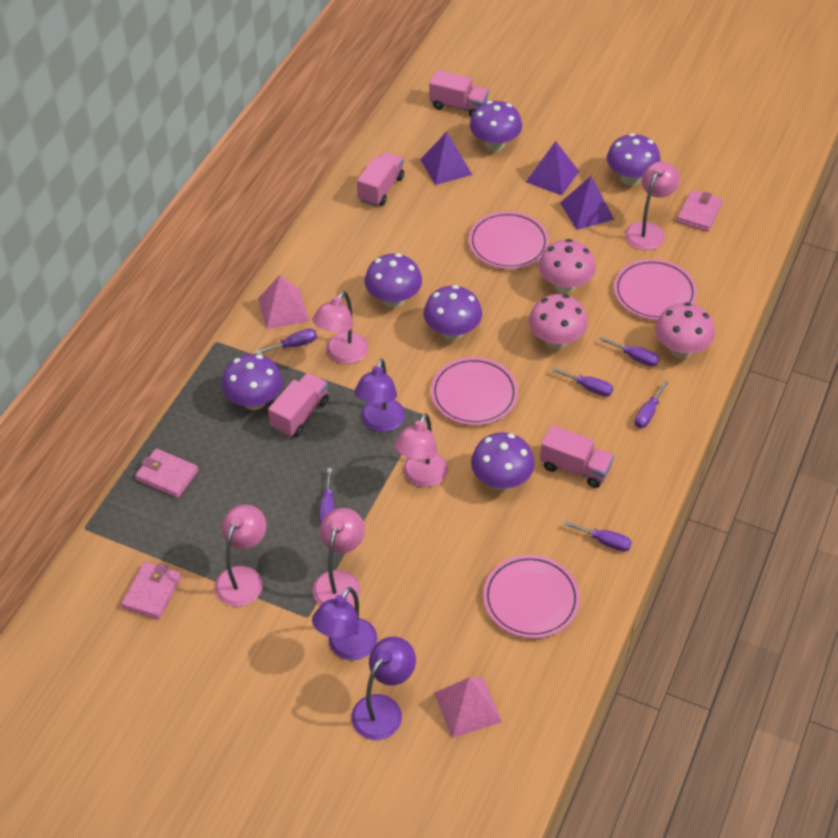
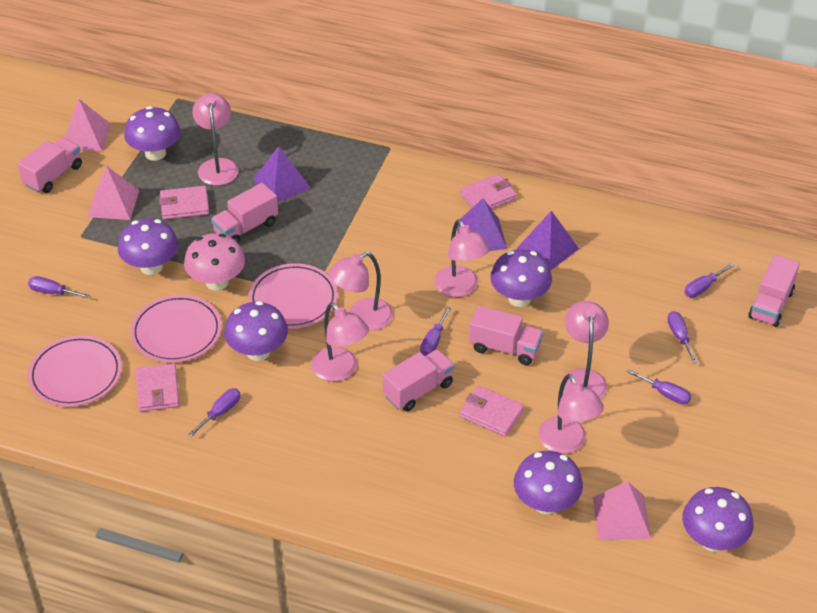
pink lamp: [215,504,266,606] [313,291,368,364] [313,508,365,606] [394,414,448,487] [625,162,680,250] = 5 -> [192,93,239,186] [311,303,369,382] [328,252,393,331] [435,219,490,297] [538,374,604,454] [561,301,609,400] = 6
pink mushroom: [529,294,588,349] [538,239,596,294] [655,302,715,358] = 3 -> [184,233,245,291] = 1
pink plate: [431,357,518,425] [469,211,549,269] [483,555,580,639] [614,259,697,320] = 4 -> [28,335,122,407] [131,295,222,363] [249,263,338,329] = 3
pink pyramid: [258,275,309,330] [434,677,502,738] = 2 -> [65,98,111,151] [87,166,139,220] [593,481,651,540] = 3
pink truck: [268,373,329,437] [357,152,404,206] [429,70,489,118] [540,425,614,488] = 4 -> [18,138,82,193] [211,183,278,243] [382,349,454,411] [469,306,543,365] [748,255,800,327] = 5
pink wallet: [121,562,181,620] [135,448,198,498] [677,190,723,232] = 3 -> [136,363,179,412] [159,186,209,219] [460,174,517,209] [460,386,524,437] = 4
purple lamp: [312,587,377,660] [351,637,416,740] [354,359,405,432] = 3 -> none = 0

